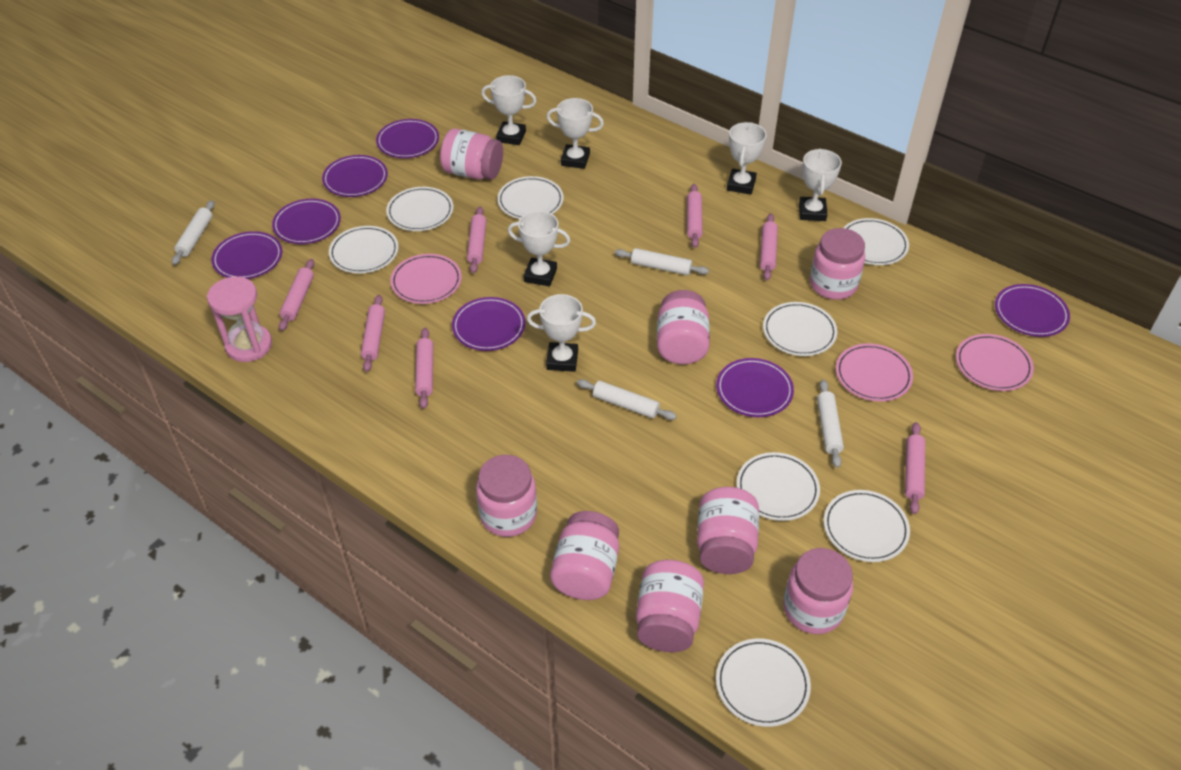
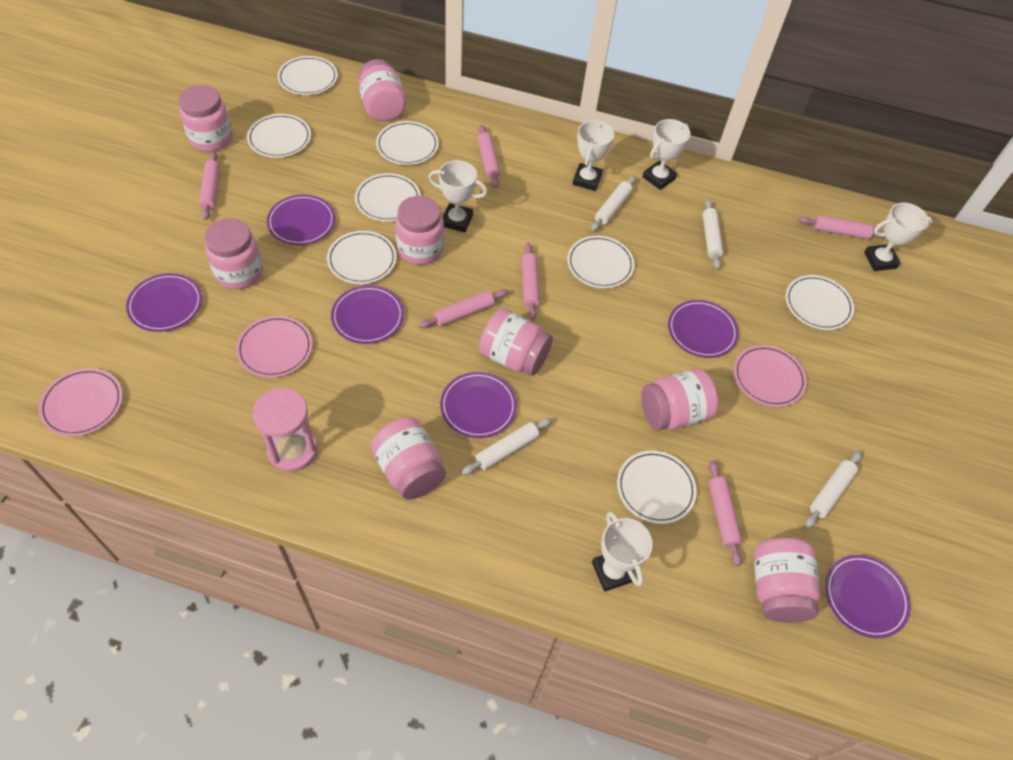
pink rolling pin: [279,259,314,331] [361,295,385,372] [415,328,433,409] [467,207,487,273] [687,184,703,248] [760,214,778,280] [905,422,925,514] = 7 -> [199,152,220,220] [419,289,508,328] [478,125,500,188] [521,243,540,320] [708,461,742,566] [799,215,886,239] = 6
purple plate: [211,231,282,279] [272,199,341,244] [322,155,388,197] [376,119,439,158] [452,297,526,351] [716,358,794,417] [995,284,1070,337] = 7 -> [126,273,202,332] [267,195,335,245] [331,285,404,344] [440,372,517,438] [668,300,739,358] [825,555,911,638] = 6
white trophy: [481,75,537,145] [508,211,570,286] [527,294,596,372] [546,98,604,169] [727,122,767,195] [799,148,842,221] = 6 -> [428,160,487,233] [573,120,614,191] [592,511,653,592] [643,119,691,190] [864,203,932,271] = 5

